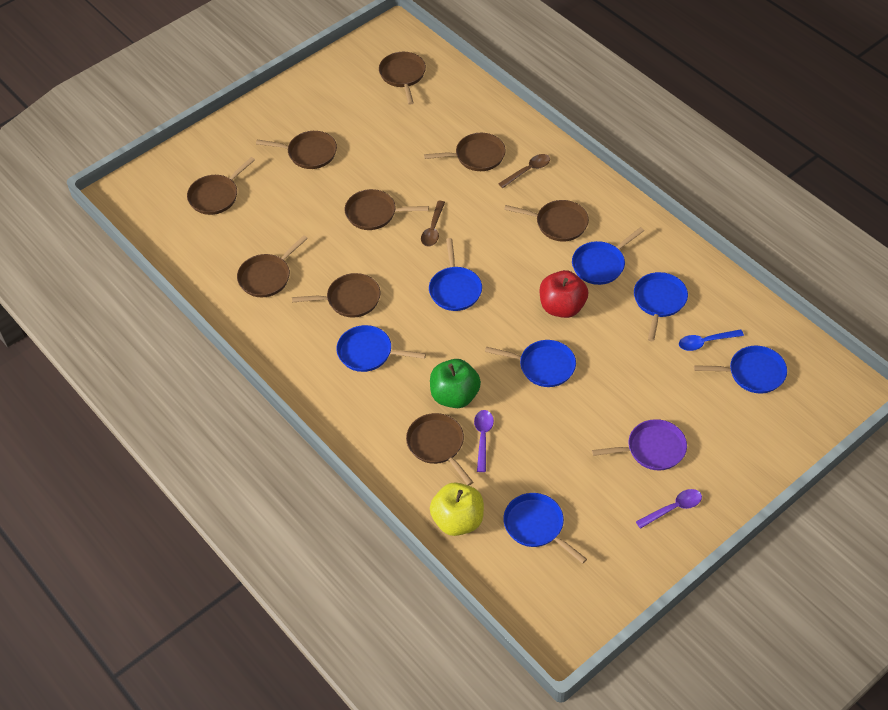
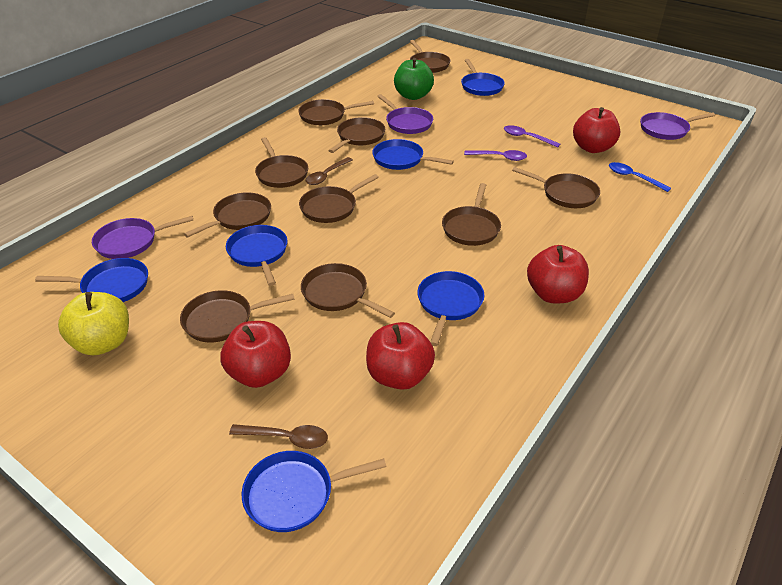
blue pan: [336,325,426,372] [429,238,482,311] [485,340,576,387] [503,493,587,564] [572,227,644,285] [634,272,688,341] [694,346,787,394] = 7 -> [35,258,148,302] [226,225,287,286] [242,451,386,532] [372,139,454,170] [417,271,484,346] [461,59,504,96] = 6
brown pan: [187,157,255,215] [237,235,308,297] [256,131,337,169] [292,273,380,318] [344,189,429,230] [379,52,426,105] [406,413,473,486] [424,133,506,171] [504,200,589,241] = 9 -> [180,290,295,342] [184,192,271,238] [255,137,308,188] [298,99,374,125] [299,174,379,223] [301,263,395,318] [329,117,385,153] [410,40,450,73] [442,183,501,246] [512,167,600,208] = 10
purple pan: [592,419,687,471] = 1 -> [92,216,193,259] [377,94,433,134] [640,112,715,140] = 3
red apple: [540,270,588,318] = 1 -> [220,321,291,388] [366,322,435,390] [527,245,589,303] [573,107,620,153] = 4

